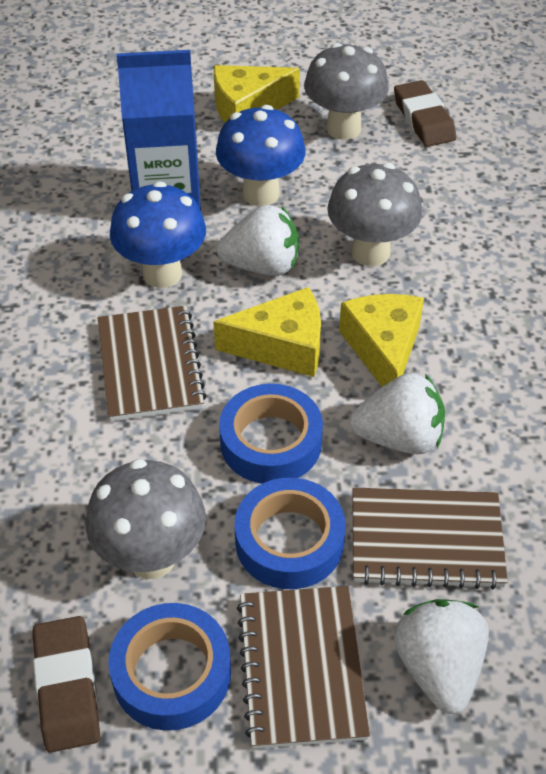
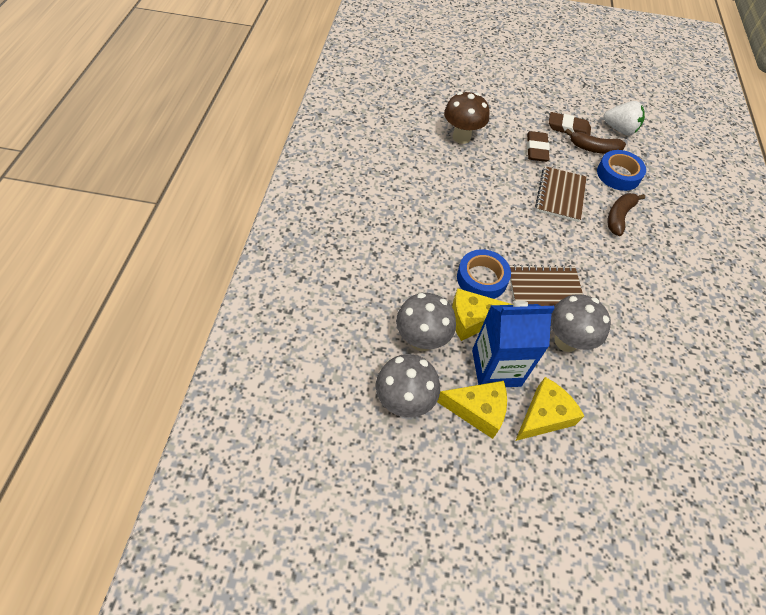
blue mushroom: [110,181,206,288] [216,105,305,206] = 2 -> none = 0
blue tape: [108,603,231,731] [219,384,323,484] [235,478,346,589] = 3 -> [457,249,511,299] [597,150,646,191] = 2
brown banana: none = 0 -> [565,129,626,154] [608,193,645,236] = 2
brown mushroom: none = 0 -> [444,92,490,144] = 1
brown notebook: [98,306,207,421] [237,586,370,749] [353,488,508,590] = 3 -> [510,264,583,306] [535,166,587,222] = 2
white strawberry: [217,205,299,276] [350,373,445,455] [394,599,489,714] = 3 -> [604,101,645,135] = 1

